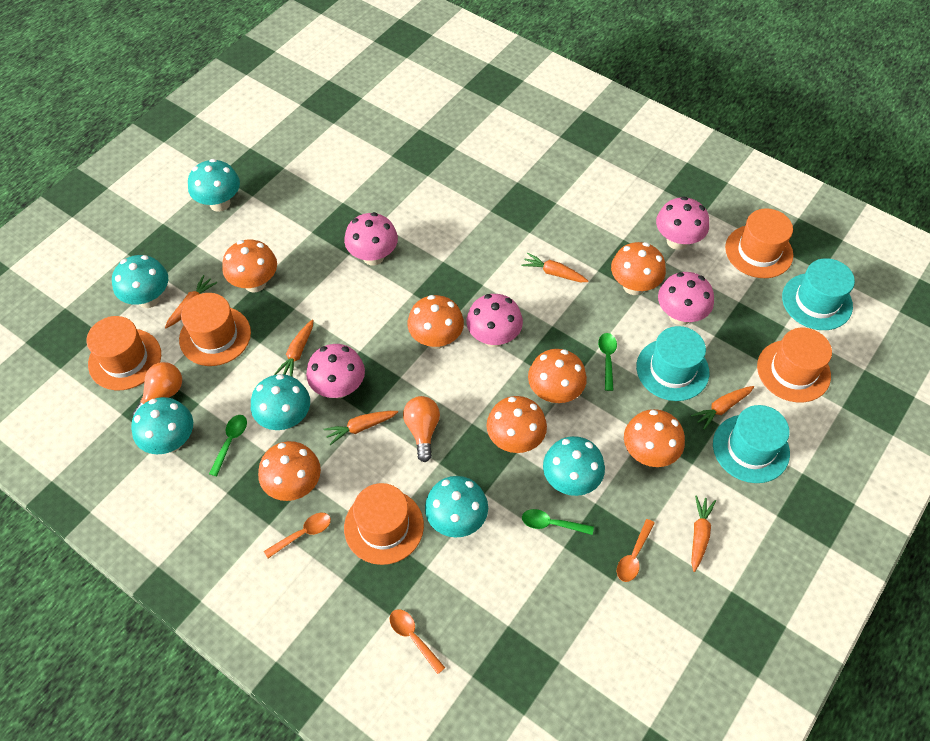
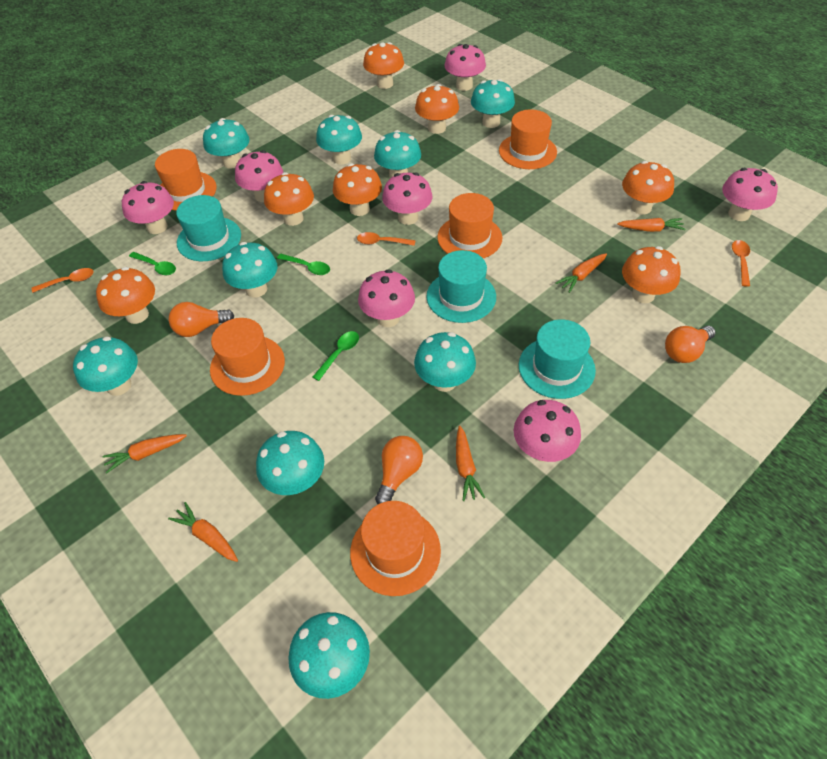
orange carrot: [165,275,217,328] [274,320,313,376] [324,411,398,445] [521,253,588,282] [691,386,754,430] [691,496,716,572] = 6 -> [102,434,187,473] [168,502,238,562] [456,426,485,501] [556,253,607,293] [617,218,685,232] = 5
orange light bulb: [133,362,182,416] [403,396,440,462] = 2 -> [169,302,234,337] [375,436,423,504] [665,326,716,363] = 3
pink mushroom: [306,344,365,398] [344,212,398,266] [466,294,523,347] [656,196,709,250] [658,272,714,325] = 5 -> [122,181,174,234] [235,150,283,202] [358,269,415,327] [382,172,432,225] [444,44,486,91] [514,400,581,462] [722,168,778,221] = 7
turquoise mushroom: [112,255,168,308] [131,397,193,454] [188,159,240,212] [251,374,310,430] [425,476,488,538] [543,436,605,496] = 6 -> [73,336,138,396] [203,118,250,169] [222,242,277,298] [256,431,324,495] [288,612,370,699] [316,115,362,164] [374,130,421,178] [414,332,476,392] [471,79,515,128] = 9

